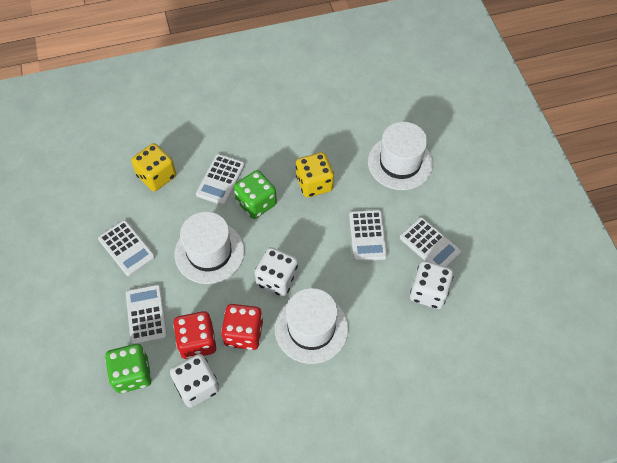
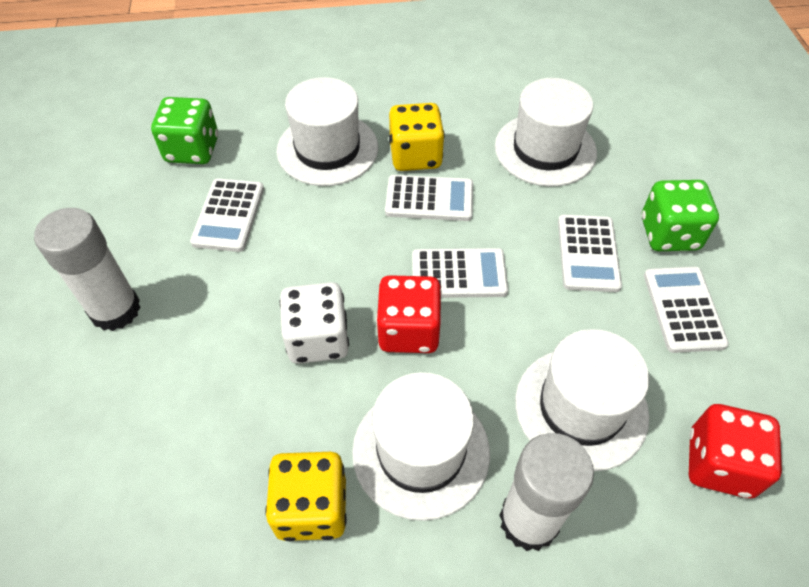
white dice: [170,354,219,407] [255,247,298,297] [410,261,454,309] = 3 -> [280,282,349,364] = 1
white glue stick: none = 0 -> [34,208,141,331] [499,433,594,551] = 2
white hat: [175,212,244,284] [275,288,348,364] [368,122,433,190] = 3 -> [277,77,378,186] [352,372,490,521] [495,78,597,186] [515,329,650,472] = 4

